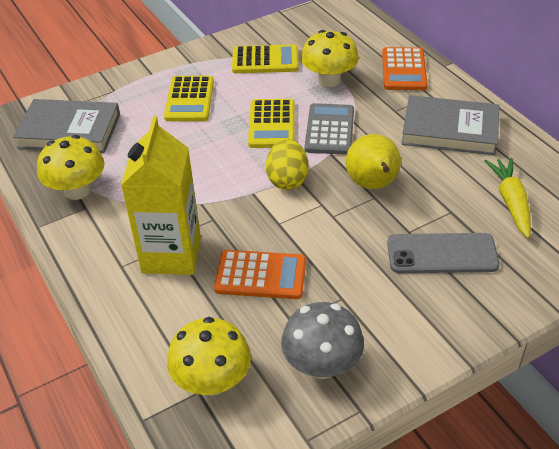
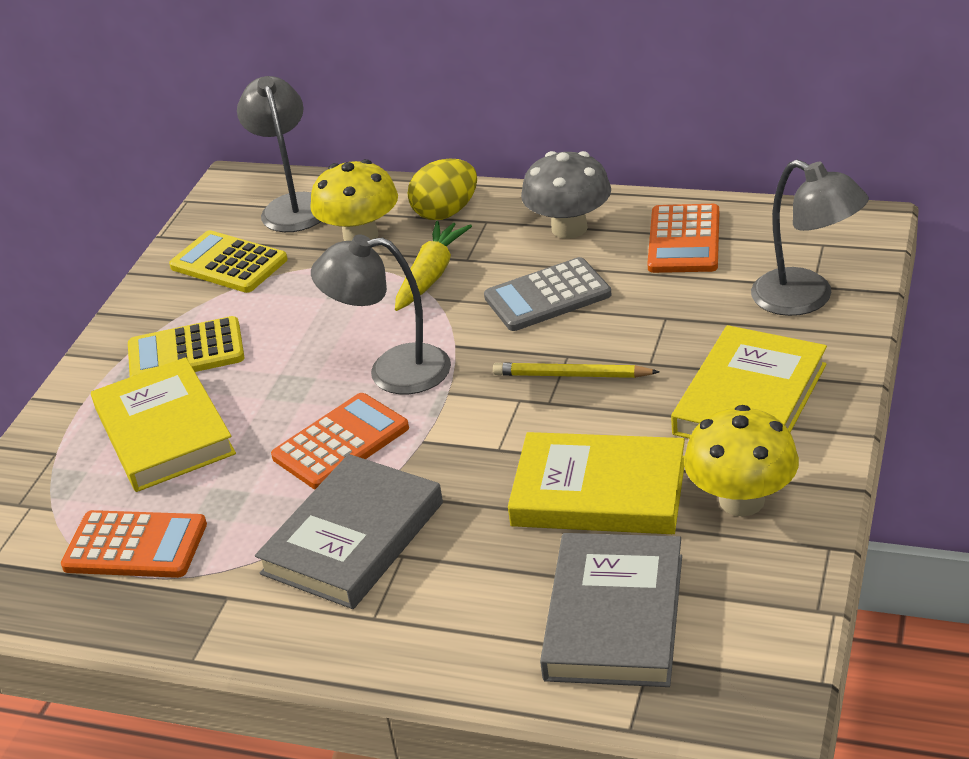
grey lamp: none = 0 -> [237,76,321,232] [311,234,451,394] [751,160,869,316] = 3
grey phone: [387,233,500,273] = 1 -> none = 0
orange calculator: [214,250,306,299] [382,47,428,90] = 2 -> [61,510,207,578] [271,393,409,489] [647,204,719,273] = 3
yellow book: none = 0 -> [91,357,236,492] [508,432,685,534] [671,325,827,439] = 3
yellow calculator: [164,76,214,121] [232,45,299,73] [248,99,294,148] = 3 -> [128,316,245,377] [169,230,288,293] = 2
yellow carton: [121,116,201,275] = 1 -> none = 0
yellow mushroom: [37,135,105,200] [167,317,251,396] [301,30,359,87] = 3 -> [310,159,398,241] [684,405,799,516] = 2
yellow pear: [346,134,401,189] = 1 -> none = 0
yellow pencil: none = 0 -> [493,363,660,378] = 1

